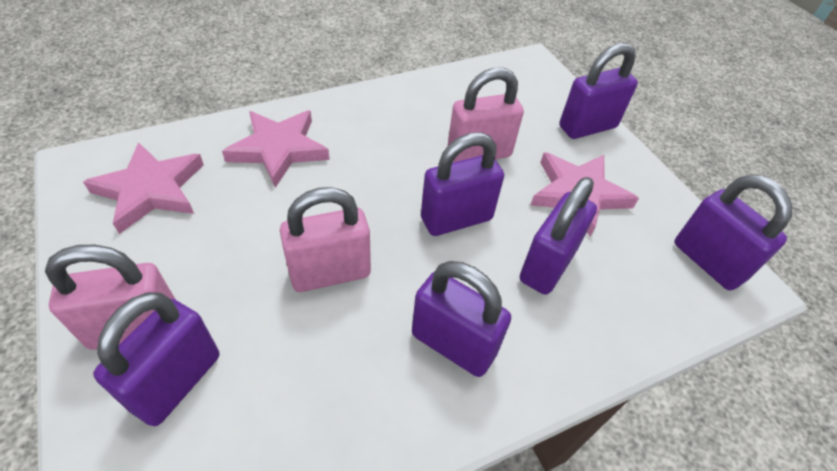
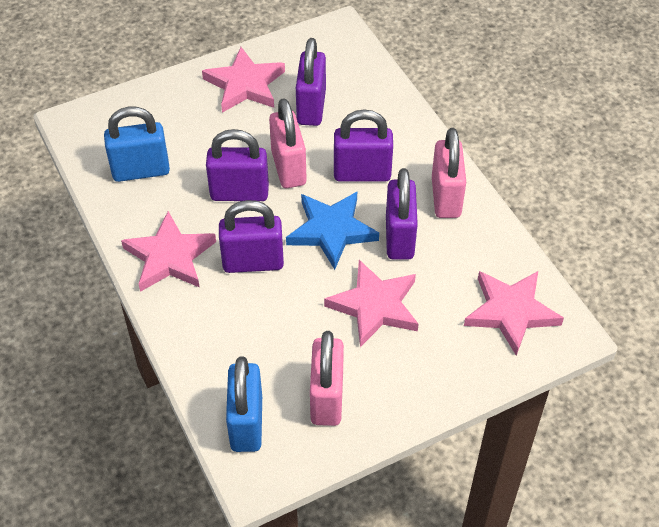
blue padlock: none = 0 -> [104,107,170,182] [226,356,262,452] = 2
blue star: none = 0 -> [286,192,379,270] = 1
pink star: [83,142,204,234] [222,110,330,188] [531,152,639,237] = 3 -> [121,211,216,292] [202,47,285,113] [324,260,419,347] [464,271,564,356] = 4
purple padlock: [93,292,219,426] [412,261,511,377] [421,132,504,236] [520,177,597,295] [559,43,638,139] [674,174,792,290] = 6 -> [206,129,269,201] [219,200,284,273] [296,38,326,126] [334,109,393,182] [386,168,418,260] = 5

